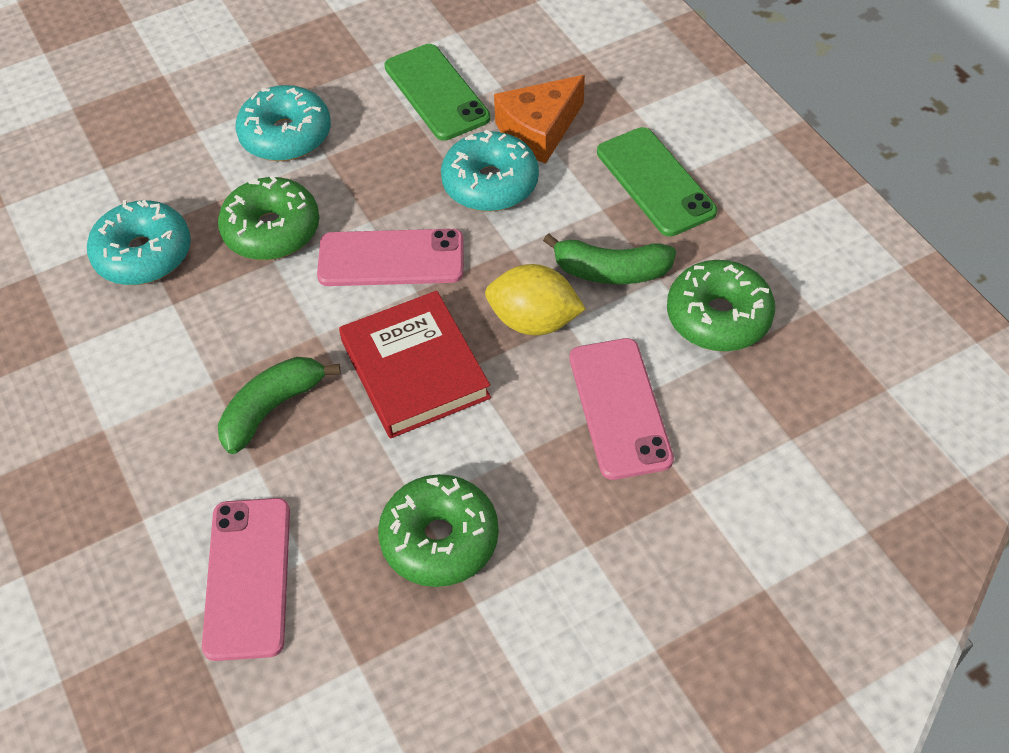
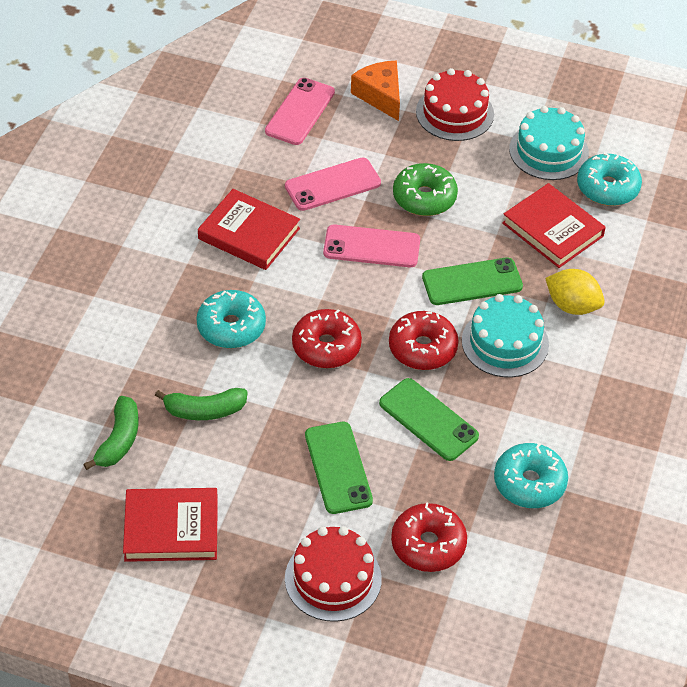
green donut: [218,175,319,260] [378,474,499,587] [667,260,775,351] = 3 -> [393,163,458,216] = 1
green phone: [384,44,491,141] [597,127,717,237] = 2 -> [305,422,373,514] [379,378,479,461] [422,258,523,305] = 3
red book: [339,291,491,439] = 1 -> [123,488,218,562] [198,189,300,270] [502,183,606,268] = 3
red cake: none = 0 -> [285,526,382,622] [416,68,494,141] = 2
red donut: none = 0 -> [292,309,362,368] [389,311,459,370] [391,502,467,572] = 3
turquoise cake: none = 0 -> [462,294,549,378] [509,106,589,180] = 2

